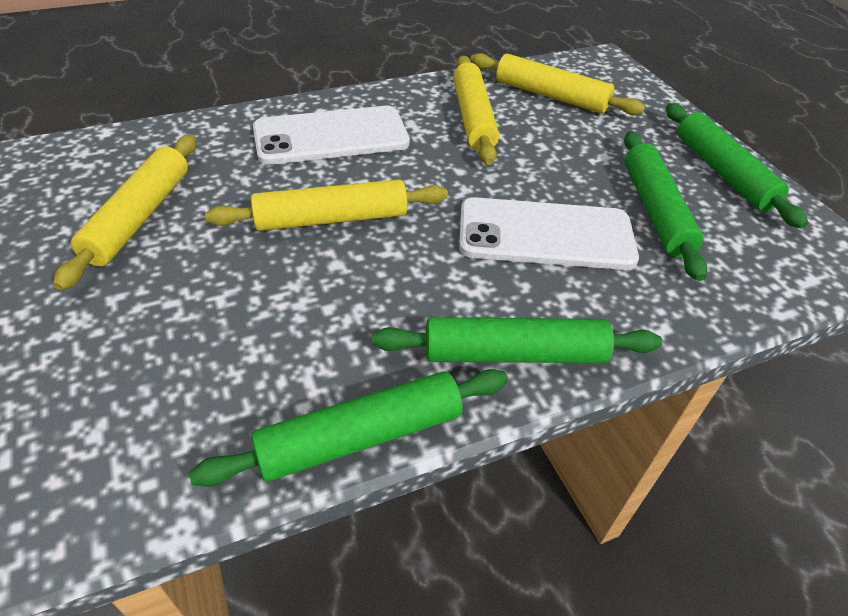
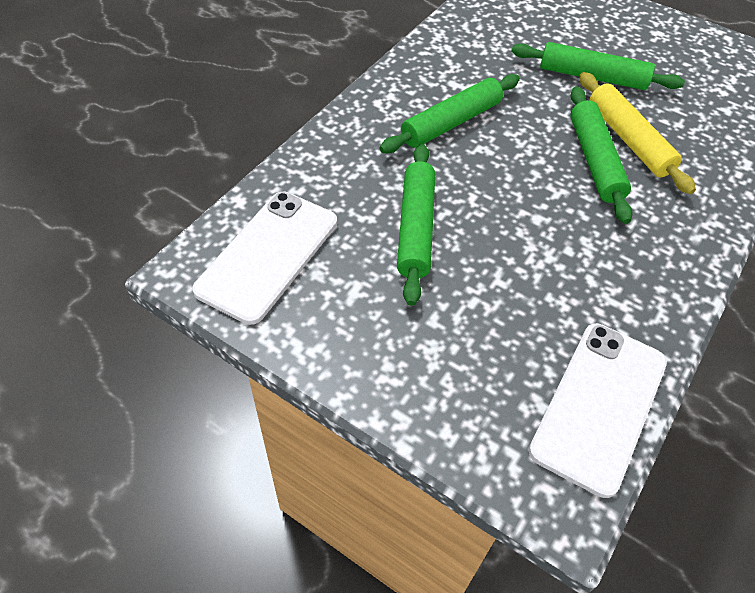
yellow rolling pin: [53,134,197,290] [205,179,448,231] [453,56,499,165] [470,53,645,115] = 4 -> [579,72,696,194] = 1

